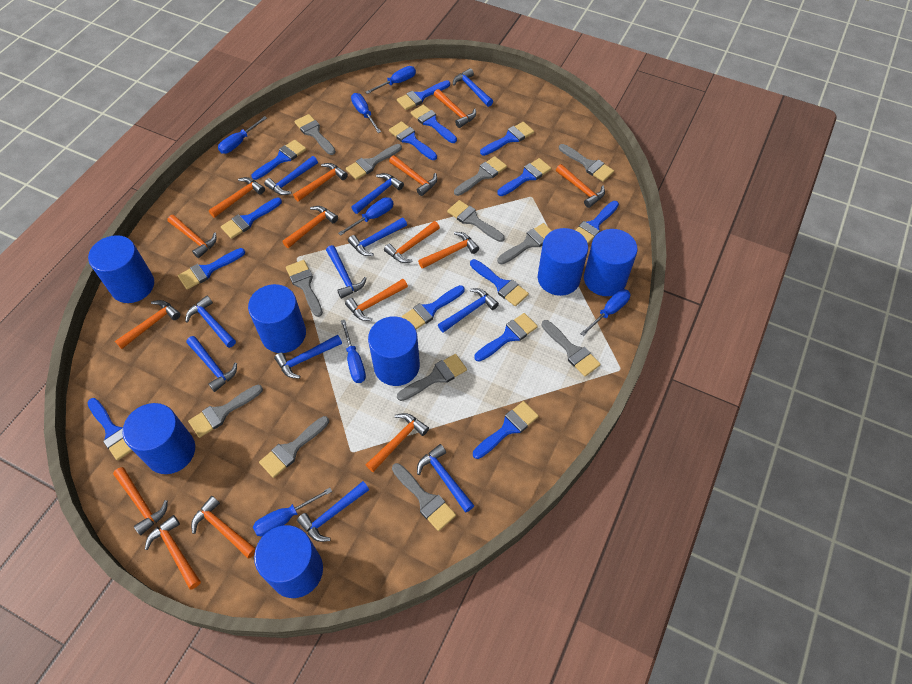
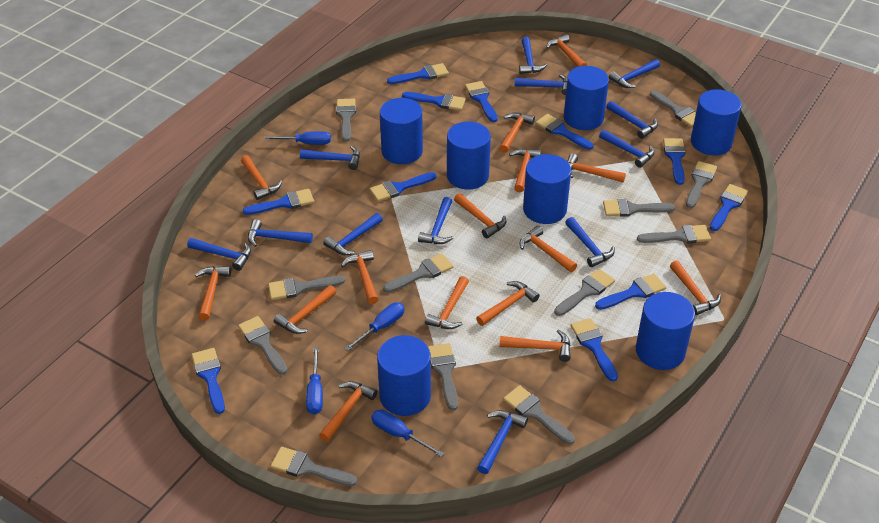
blue brush: [87,398,133,460] [178,248,245,289] [221,198,282,239] [251,139,306,180] [389,121,437,160] [397,80,450,110] [402,285,465,330] [410,105,457,143] [470,259,529,306] [473,401,539,459] [474,313,538,362] [480,122,534,156] [497,158,551,196] [575,201,619,244] = 14 -> [192,348,225,414] [243,189,314,215] [370,172,437,202] [387,63,449,84] [402,92,466,111] [465,81,498,122] [536,114,593,150] [570,318,618,381] [595,273,666,310] [663,138,686,185] [710,184,748,231] = 11
blue hammer: [185,296,236,348] [186,336,237,392] [264,156,318,195] [274,335,342,379] [297,481,369,542] [326,245,366,299] [348,218,407,256] [351,173,404,214] [417,444,474,512] [438,288,499,333] [453,68,493,107] = 11 -> [187,238,251,271] [248,219,313,247] [300,146,360,170] [323,213,383,255] [418,197,453,244] [477,410,528,474] [514,74,567,95] [519,37,547,74] [565,217,615,267] [599,130,654,168] [606,101,658,139] [609,59,660,88] = 12
blue screwdriver: [218,116,267,154] [253,488,332,536] [338,197,394,236] [341,320,366,383] [351,93,381,133] [366,66,416,94] [580,289,630,336] = 7 -> [264,131,331,145] [306,347,323,415] [344,302,404,351] [371,410,445,457] = 4

